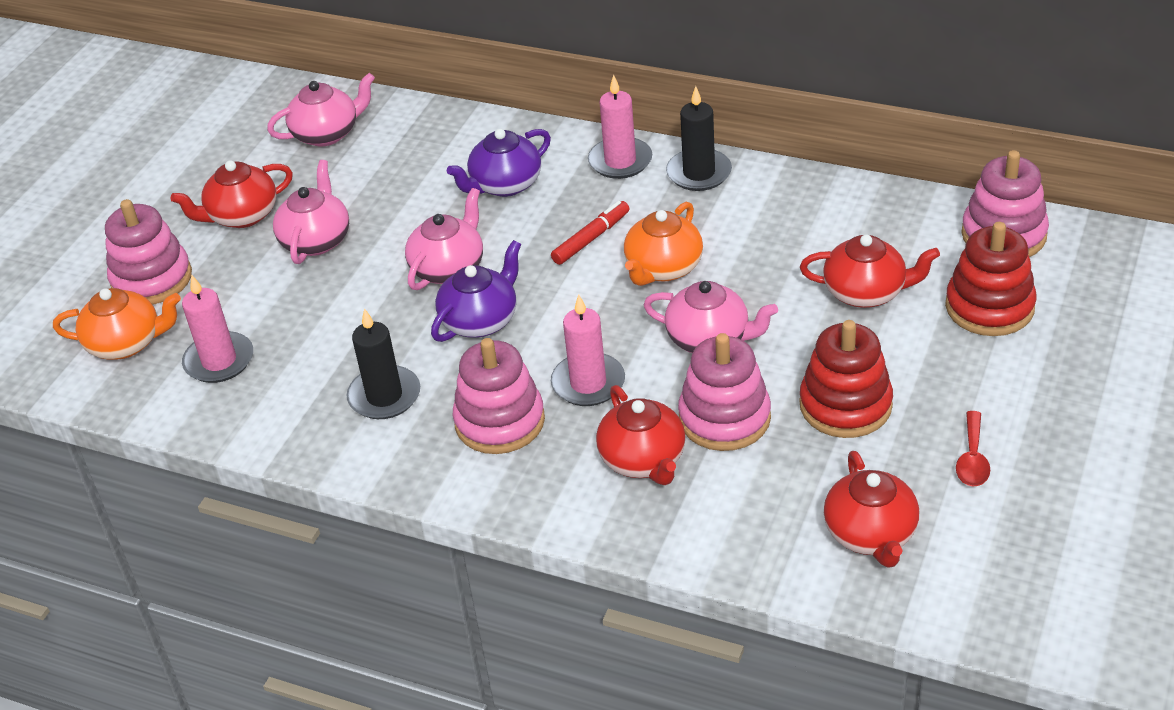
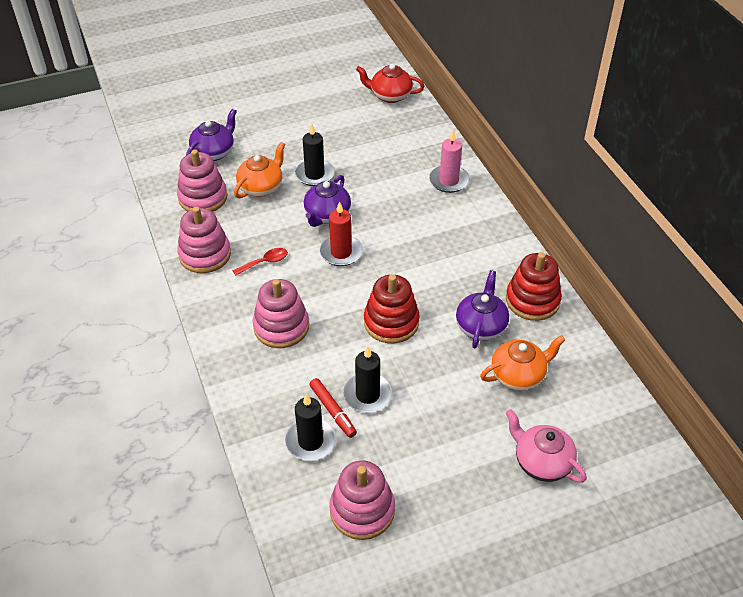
black candle: [347,308,420,419] [666,86,732,191] = 2 -> [285,393,336,461] [295,124,335,186] [343,346,393,413] = 3
pink candle: [182,274,253,383] [551,294,625,406] [588,75,652,179] = 3 -> [429,130,469,193] = 1
pink teapot: [267,73,375,146] [273,160,349,264] [405,188,483,290] [644,281,778,353] = 4 -> [506,409,587,483] = 1
purple teapot: [431,240,521,342] [447,128,551,197] = 2 -> [186,108,237,161] [304,175,351,227] [456,270,509,348] = 3
red candle: none = 0 -> [320,201,363,266] = 1
red teapot: [170,160,293,228] [596,385,686,485] [800,234,940,308] [824,451,919,568] = 4 -> [356,64,424,103] = 1

